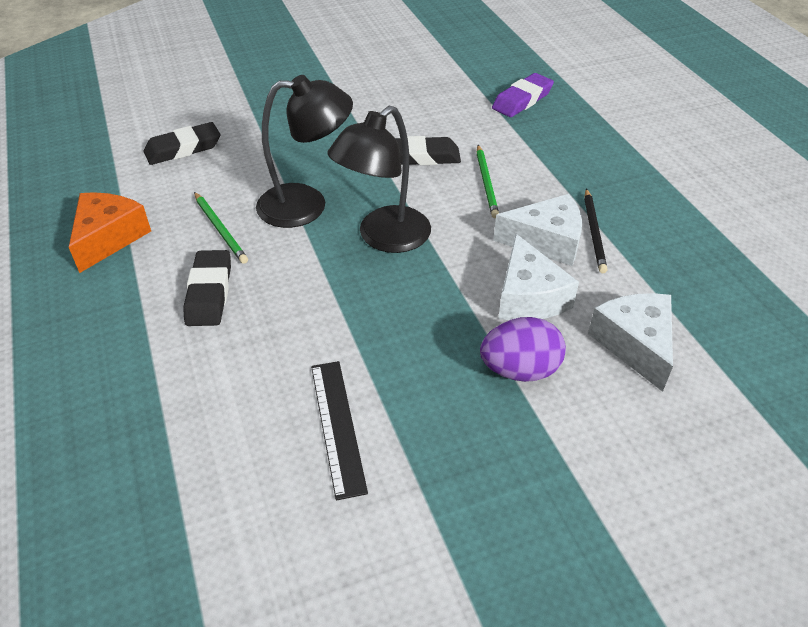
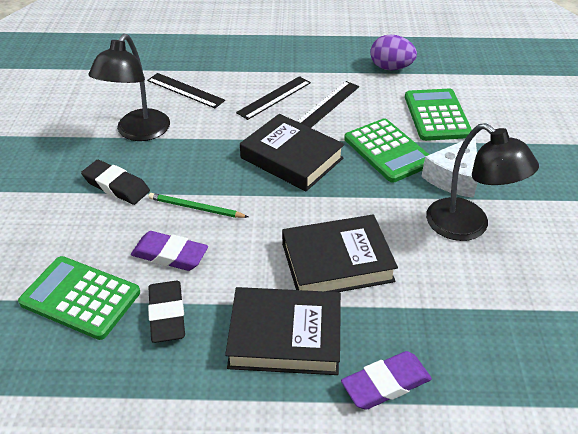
black book: none = 0 -> [225,287,341,375] [240,114,345,191] [282,215,398,292] = 3
black eraser: [143,122,220,165] [183,250,231,326] [395,136,461,165] = 3 -> [81,160,150,205] [148,281,185,343] = 2
black pencil: [584,189,607,273] = 1 -> none = 0
black ruler: [311,361,368,500] = 1 -> [147,73,225,108] [236,76,311,120] [297,81,359,128] = 3
green calculator: none = 0 -> [18,256,140,340] [344,118,429,183] [405,89,472,141] = 3
green pencil: [194,192,248,264] [476,145,499,218] = 2 -> [149,193,248,218] = 1
orange cheese: [69,192,151,273] = 1 -> none = 0
purple eraser: [492,73,554,117] = 1 -> [131,231,208,271] [341,351,432,410] = 2
white cheese: [493,194,582,266] [498,234,579,320] [588,293,673,392] = 3 -> [421,136,478,198] = 1

